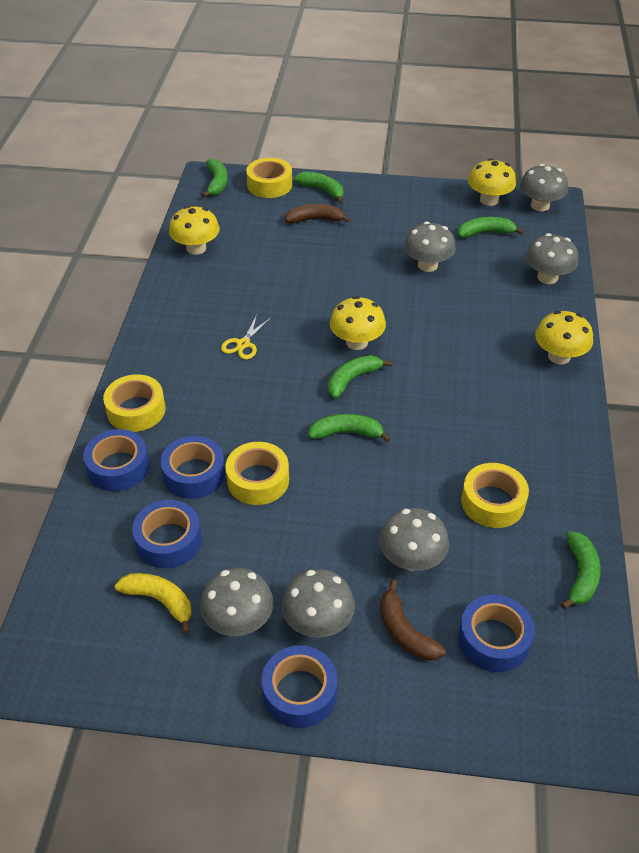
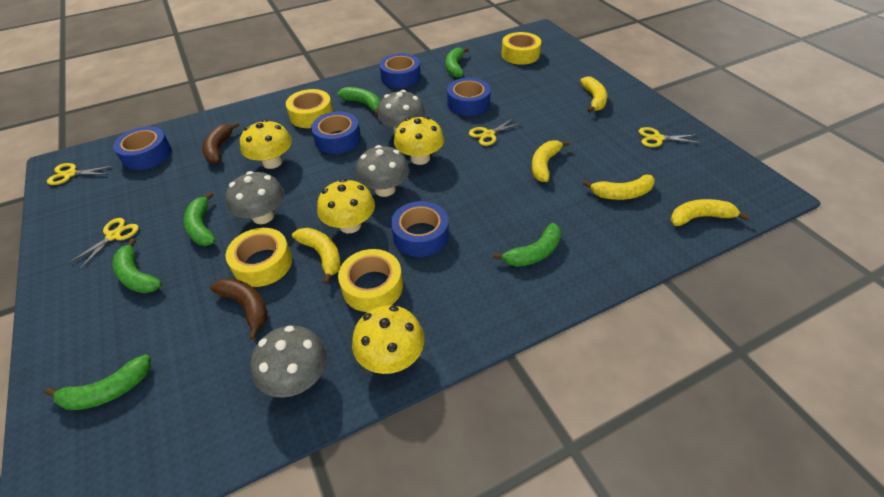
grey mushroom: [200,568,274,636] [282,569,355,638] [379,508,449,571] [404,221,456,272] [520,164,568,211] [525,233,578,284] = 6 -> [226,171,284,224] [251,325,327,398] [356,145,409,197] [378,90,425,133] = 4
yellow banana: [115,573,192,634] = 1 -> [292,228,341,284] [532,140,570,182] [580,76,608,113] [583,174,655,200] [671,199,749,226] = 5
yellow scissors: [221,315,271,360] = 1 -> [47,163,113,185] [67,218,139,270] [469,118,523,146] [639,127,701,147] = 4

